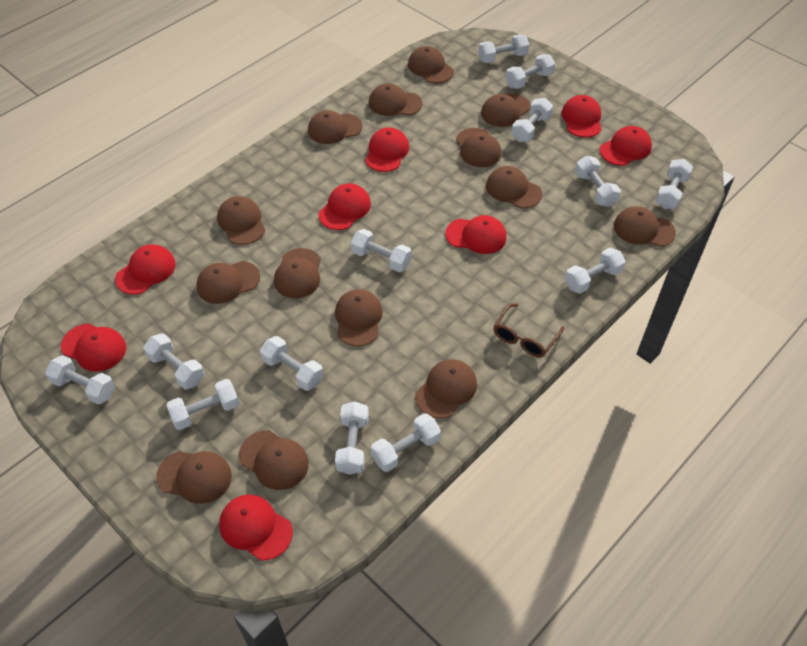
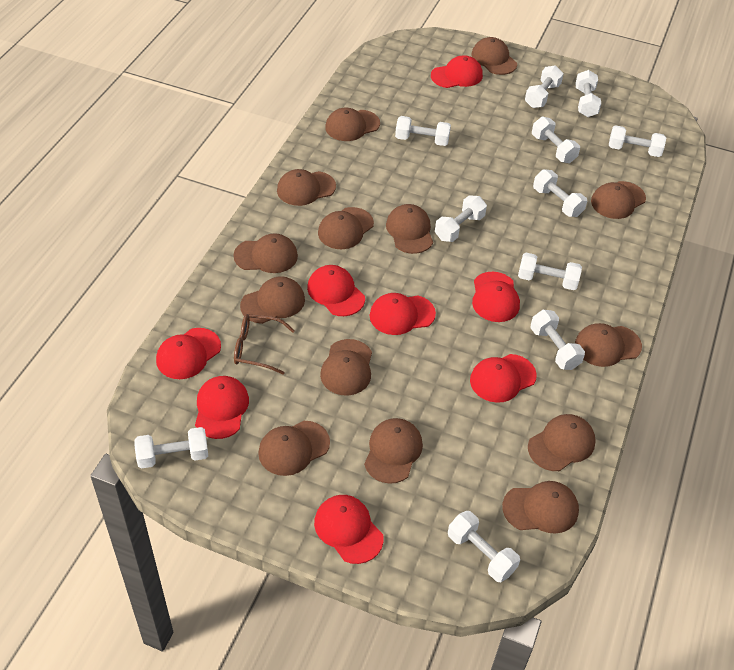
white dumbbell: [45,355,115,405] [143,333,205,390] [166,379,239,430] [260,336,324,391] [335,402,369,475] [351,229,412,272] [371,413,441,472] [478,34,529,63] [506,54,555,89] [511,98,553,142] [565,248,626,294] [575,156,621,207] [656,159,693,209] = 13 -> [134,427,208,468] [395,116,451,146] [435,195,487,242] [448,511,520,582] [518,253,582,290] [525,65,564,108] [530,310,585,370] [532,117,580,163] [533,169,587,217] [575,70,601,117] [609,125,666,157] = 11

